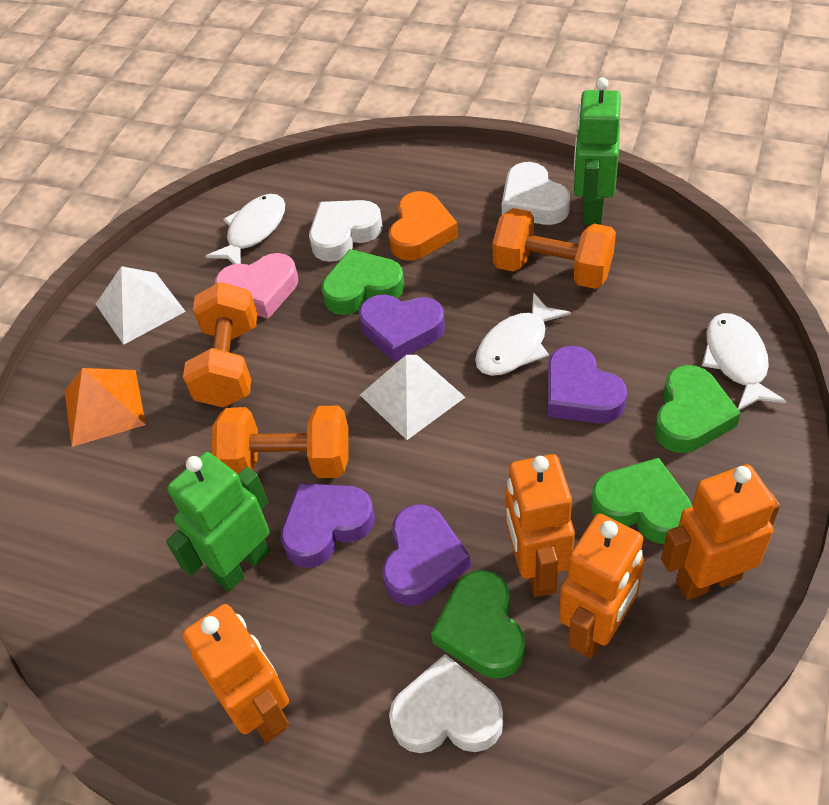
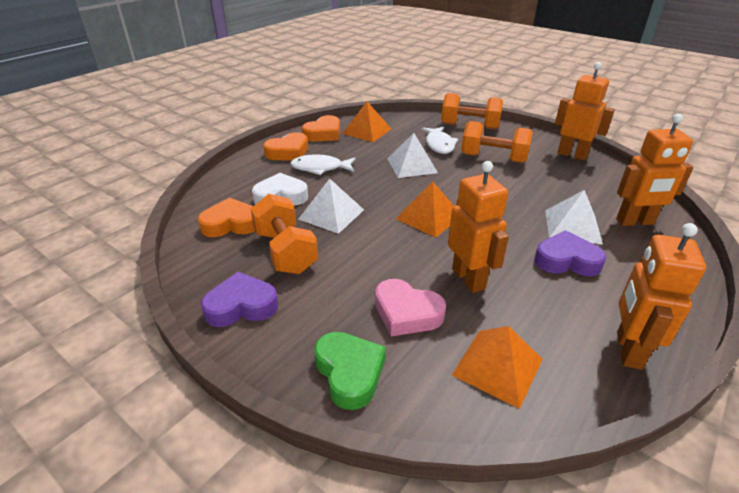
green heart: [322,249,405,315] [431,570,525,679] [591,457,692,544] [655,365,741,453] = 4 -> [314,332,386,410] = 1
green robot: [166,452,270,592] [574,77,621,225] = 2 -> none = 0
orange heart: [389,191,458,260] = 1 -> [198,198,255,237] [263,132,308,161] [302,115,340,142] = 3
orange pyramid: [65,368,146,447] = 1 -> [342,102,391,142] [396,181,454,238] [452,326,543,409] = 3
purple heart: [280,483,375,568] [359,294,445,362] [382,504,471,606] [548,346,627,424] = 4 -> [201,272,278,327] [534,230,606,276] = 2
white fish: [205,194,285,264] [475,292,571,376] [702,313,787,410] = 3 -> [290,154,355,175] [422,127,458,154] = 2
white heart: [309,200,383,262] [389,654,503,753] [502,162,570,225] = 3 -> [252,173,308,206] = 1
white pyramid: [96,266,186,345] [360,355,465,440] = 2 -> [299,178,364,234] [387,133,438,178] [545,190,603,244] = 3

